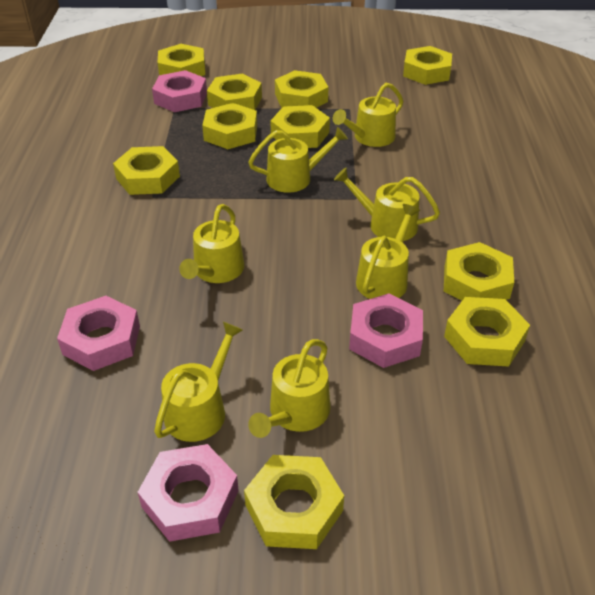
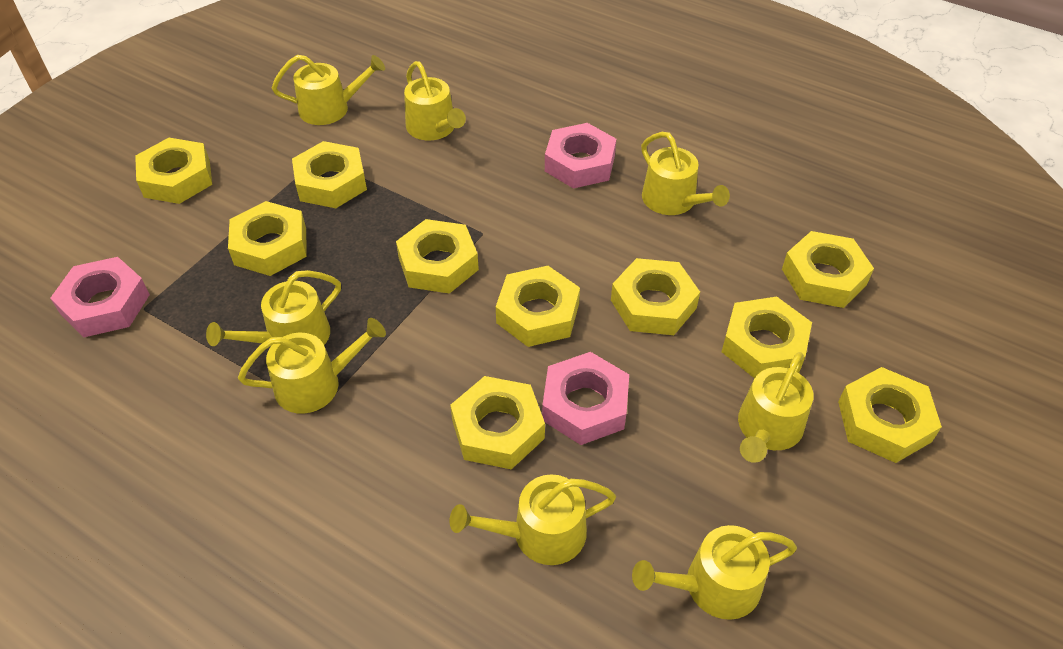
pink nut: [57,296,140,371] [138,444,239,542] [152,70,207,112] [349,293,423,368] = 4 -> [50,257,150,337] [542,352,629,445] [545,123,616,189] = 3
yellow watering can: [154,322,243,442] [179,204,244,283] [248,127,348,193] [248,339,330,438] [333,83,404,147] [334,168,440,241] [356,204,420,299] = 7 -> [206,270,341,346] [238,318,386,414] [272,55,385,125] [404,61,466,140] [450,474,616,565] [632,525,797,620] [641,132,730,215] [738,352,813,463] = 8

